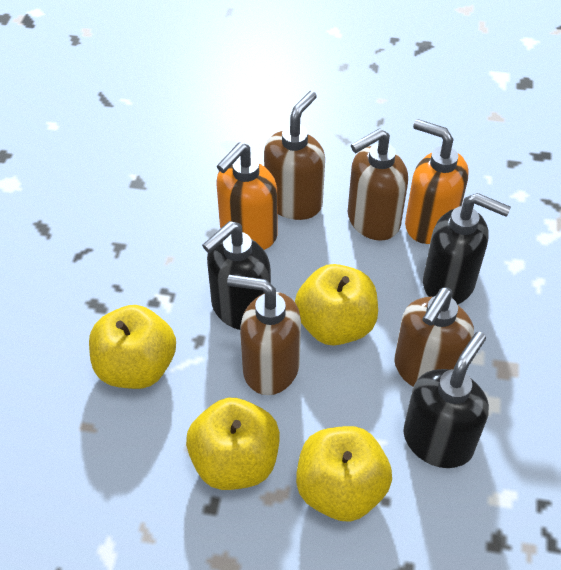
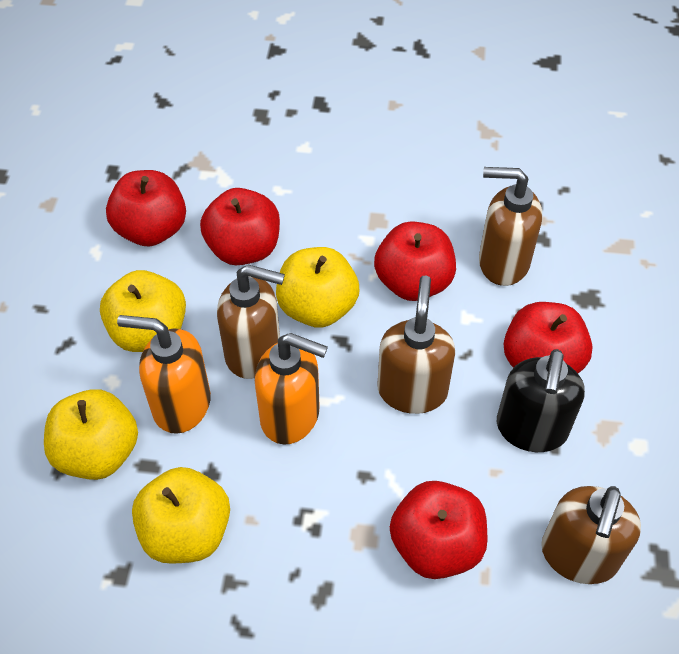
black soap dispenser: [202,221,271,330] [403,332,489,468] [423,193,511,305] = 3 -> [497,349,585,452] = 1
red apple: none = 0 -> [106,170,186,247] [200,188,280,265] [374,221,456,301] [390,481,488,579] [504,302,593,373] = 5

